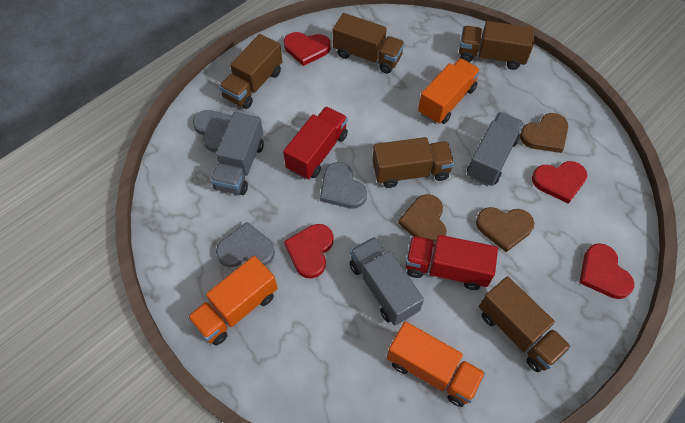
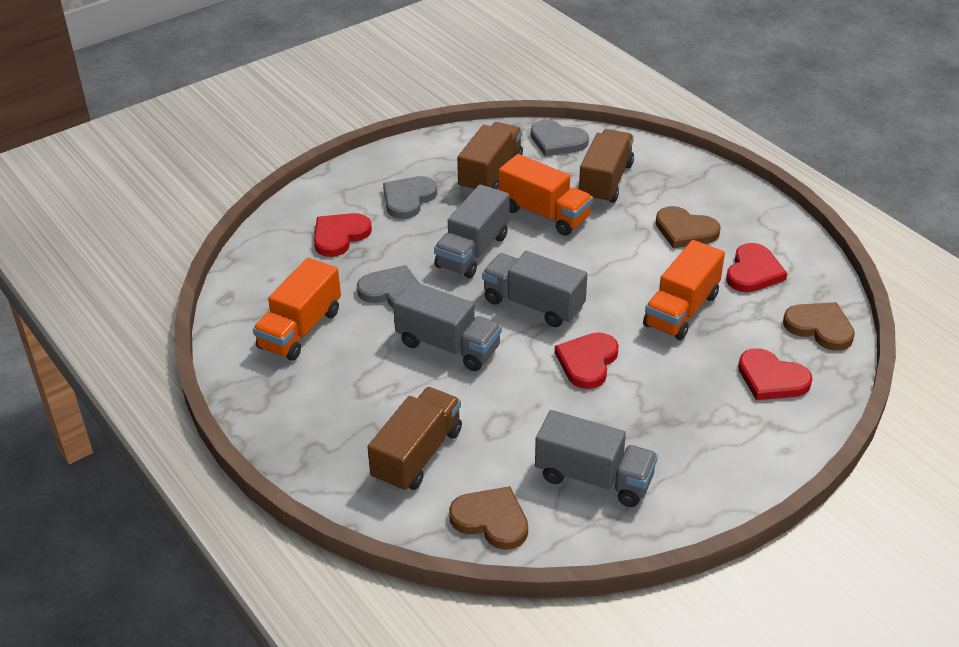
brown truck: [219,34,282,109] [333,13,405,74] [372,137,455,188] [459,21,535,70] [479,276,571,372] = 5 -> [367,387,462,492] [457,122,523,192] [579,129,634,204] = 3
grey truck: [211,112,264,195] [349,237,424,326] [467,112,523,186] = 3 -> [393,281,502,371] [434,184,510,278] [482,251,587,327] [535,410,658,507] = 4
red truck: [283,107,348,180] [406,235,498,290] = 2 -> none = 0

